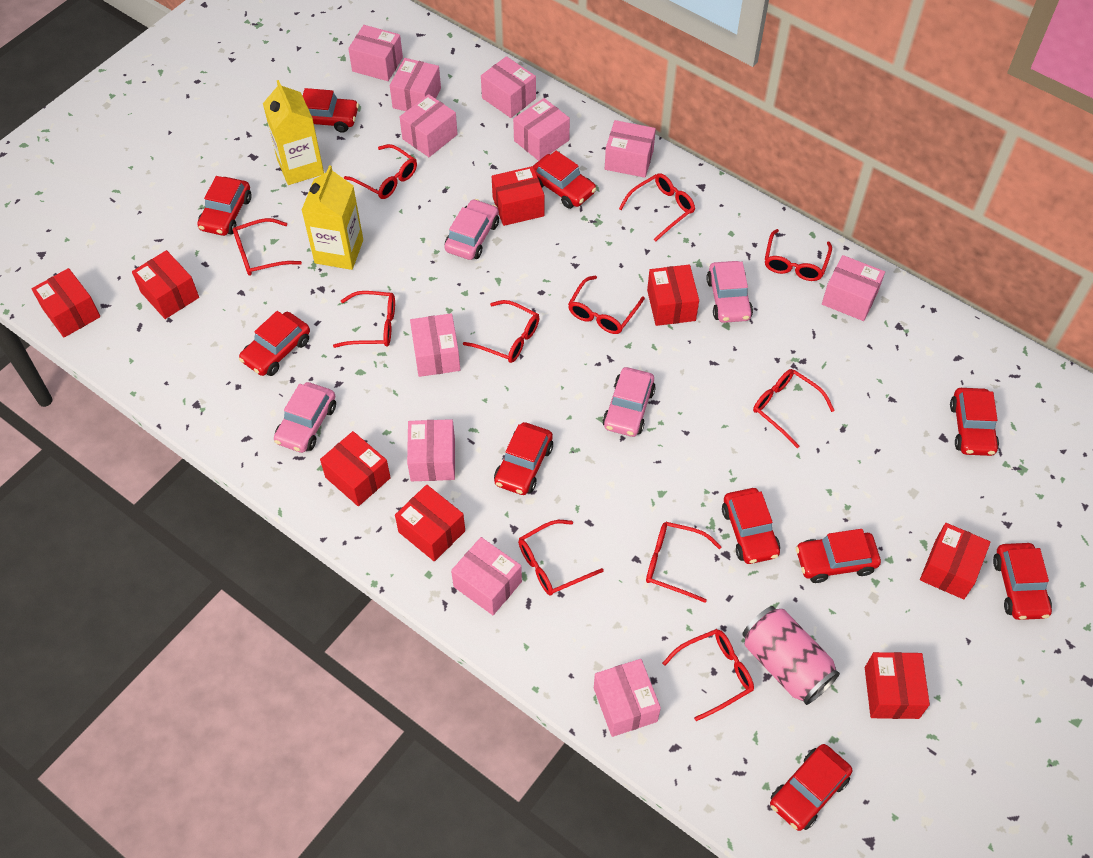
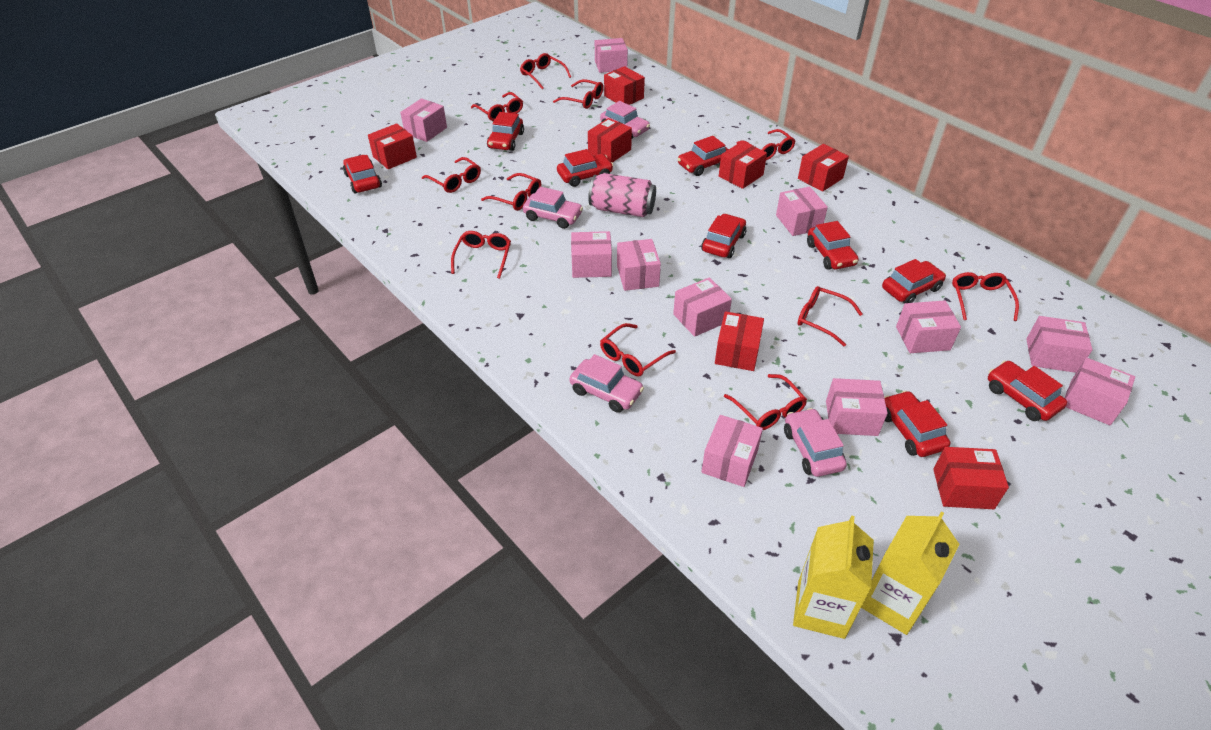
red box: [32,268,100,337] [132,250,199,319] [320,431,391,506] [395,485,465,562] [492,166,544,226] [647,265,699,326] [865,652,930,719] [920,523,990,599] = 8 -> [368,123,417,169] [588,118,632,163] [604,66,645,105] [715,311,764,371] [719,141,767,189] [798,144,849,192] [933,447,1009,509] = 7
red car: [197,176,252,236] [239,311,310,376] [303,88,359,133] [494,422,553,495] [533,151,596,209] [722,488,780,564] [770,744,852,831] [796,529,881,583] [950,388,999,456] [993,543,1052,620] = 10 -> [343,155,382,194] [487,112,524,151] [557,149,613,187] [678,136,729,176] [701,214,746,258] [807,221,859,270] [882,259,946,304] [885,391,950,457] [988,361,1067,421] = 9

